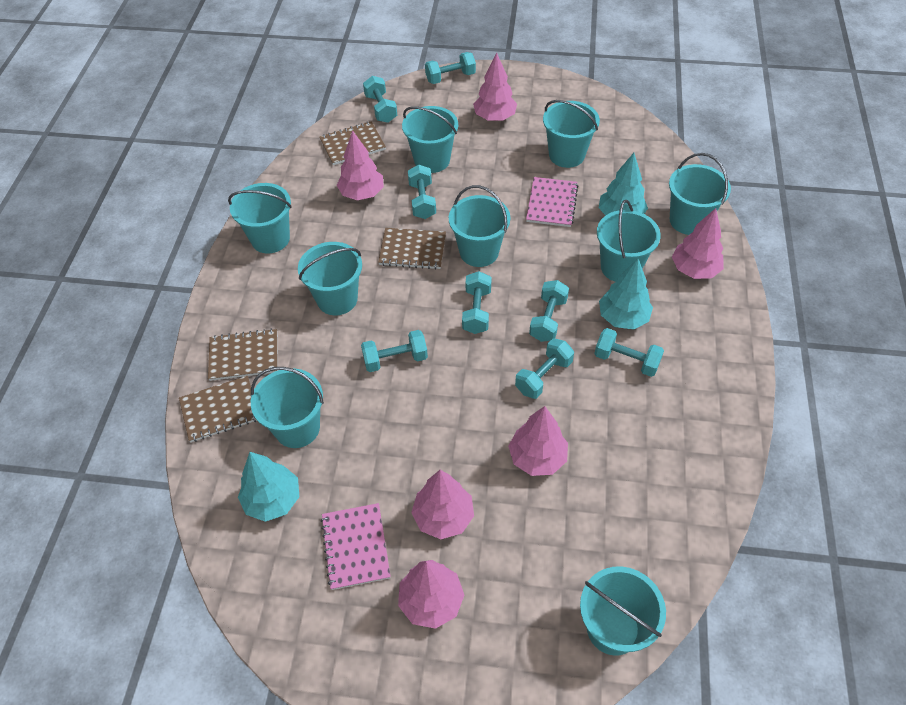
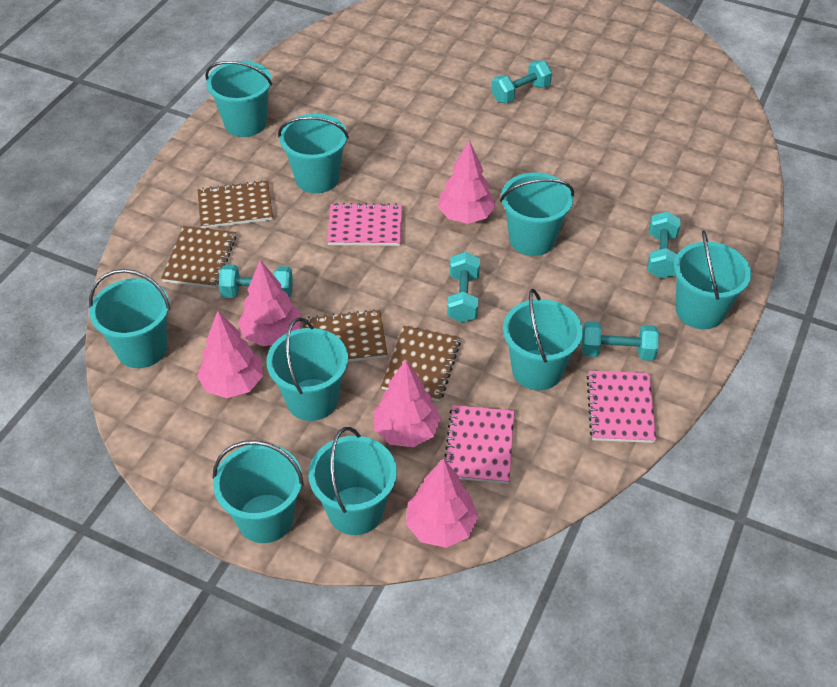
pink notebook: [321,503,391,590] [526,177,579,227] = 2 -> [327,203,402,246] [444,405,514,484] [587,371,656,443] = 3
pink tree: [337,130,384,200] [398,560,464,629] [411,470,474,539] [473,53,517,121] [508,406,568,476] [672,208,724,279] = 6 -> [197,311,263,398] [238,260,300,346] [374,360,441,447] [406,458,478,548] [438,140,495,224] = 5
turquoise dumbbell: [361,330,428,372] [363,76,397,123] [408,165,436,219] [425,52,476,84] [462,271,492,334] [515,339,574,399] [529,280,569,342] [594,328,664,377] = 8 -> [219,264,293,298] [447,252,480,323] [491,60,552,103] [582,321,659,361] [647,211,681,279] = 5
turquoise tree: [238,452,299,522] [599,153,648,216] [599,258,653,330] = 3 -> none = 0

